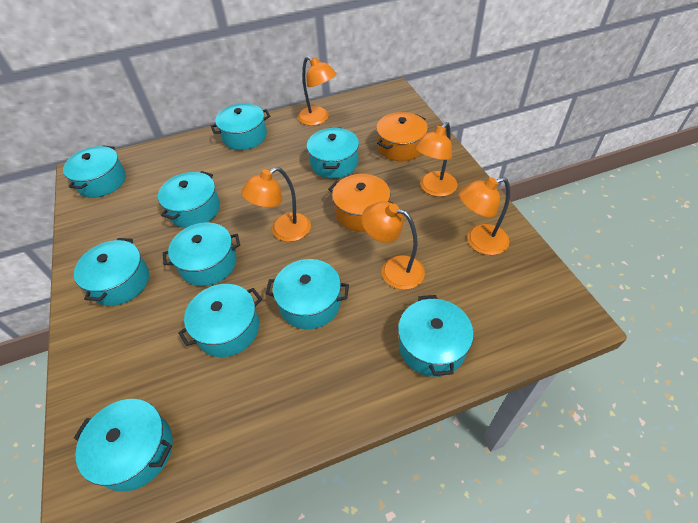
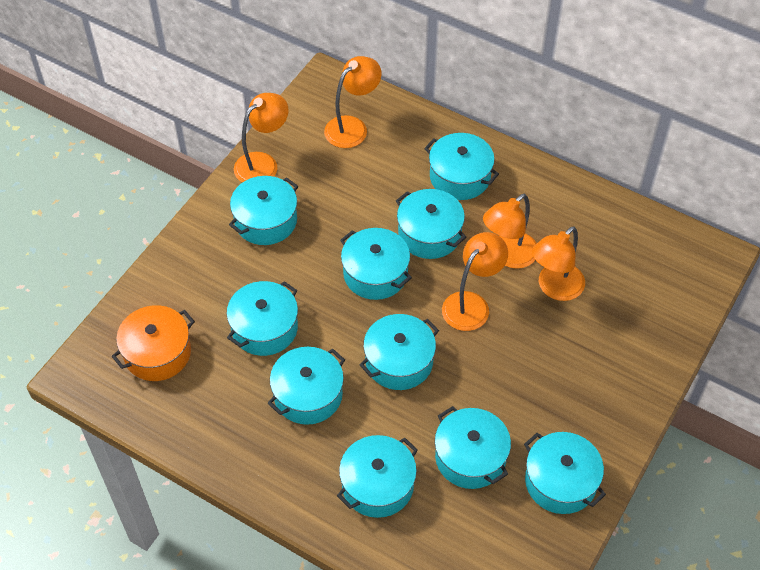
orange pot: [328,174,392,232] [376,112,428,161] = 2 -> [112,305,195,381] = 1

